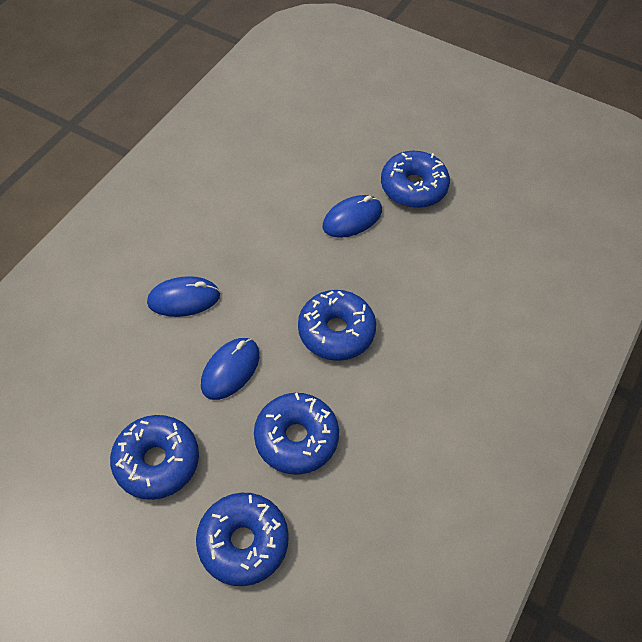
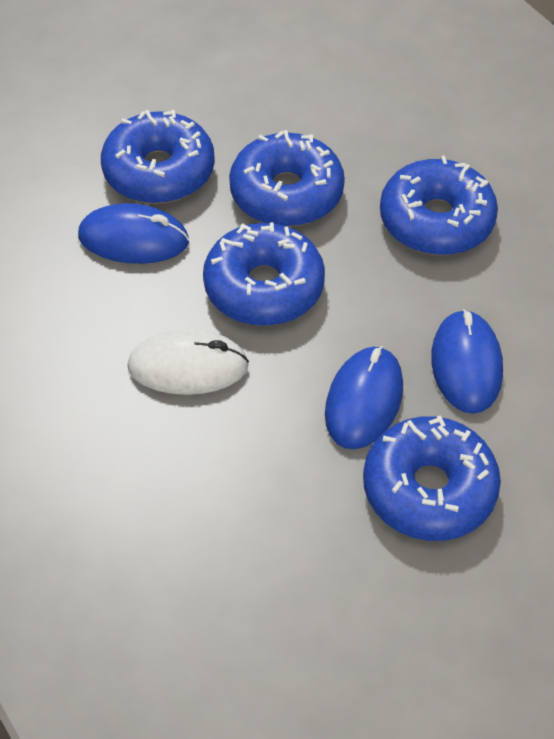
white mouse: none = 0 -> [127,329,249,395] = 1

